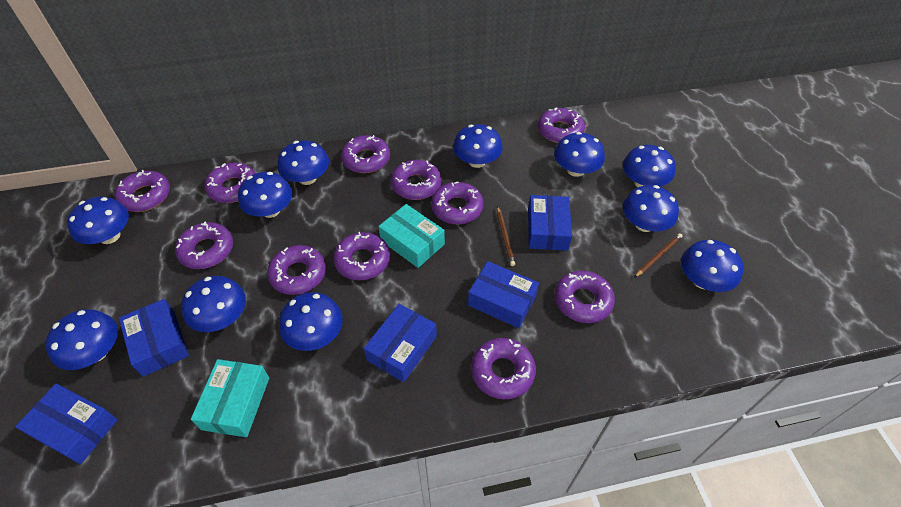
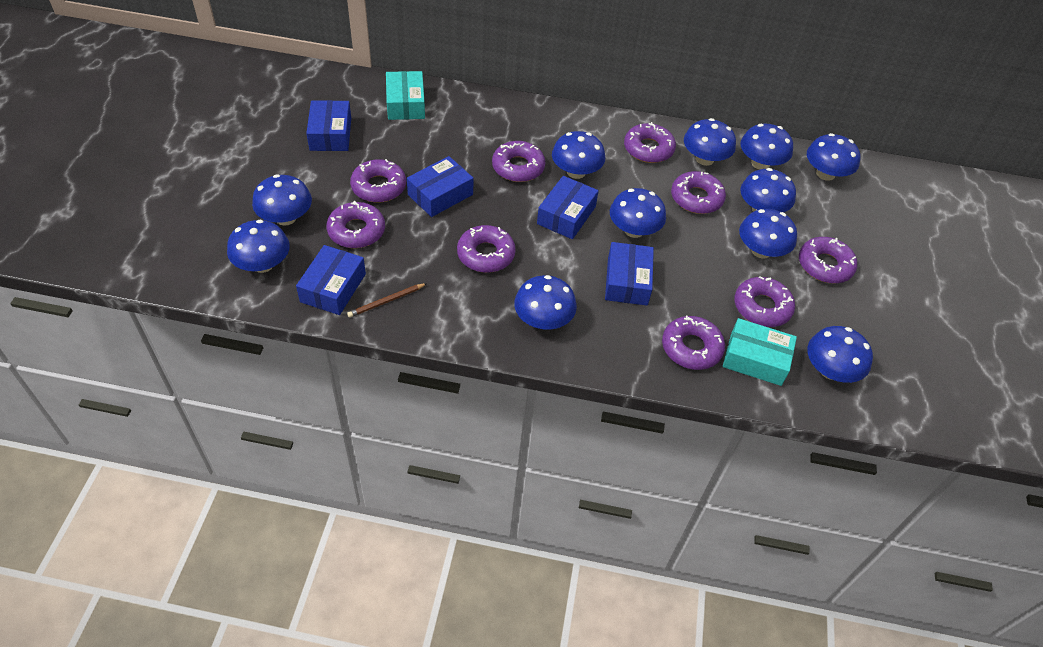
brown pencil: [497,206,515,266] [634,233,683,278] = 2 -> [347,283,427,318] = 1
purple donut: [115,170,170,212] [175,222,233,269] [205,163,256,203] [267,245,326,295] [333,232,390,280] [341,135,390,173] [391,160,442,200] [431,182,484,224] [471,338,536,399] [538,107,585,143] [555,270,615,323] = 11 -> [326,201,385,248] [350,159,406,203] [457,225,516,273] [492,141,546,182] [624,122,676,163] [662,316,725,370] [671,171,726,214] [734,276,795,327] [799,237,857,283] = 9

